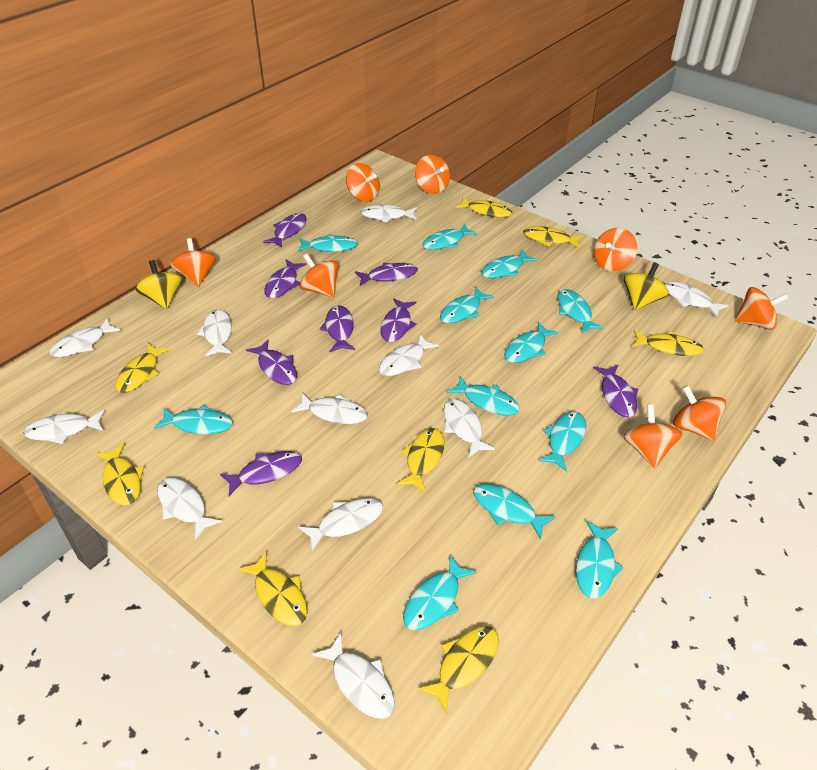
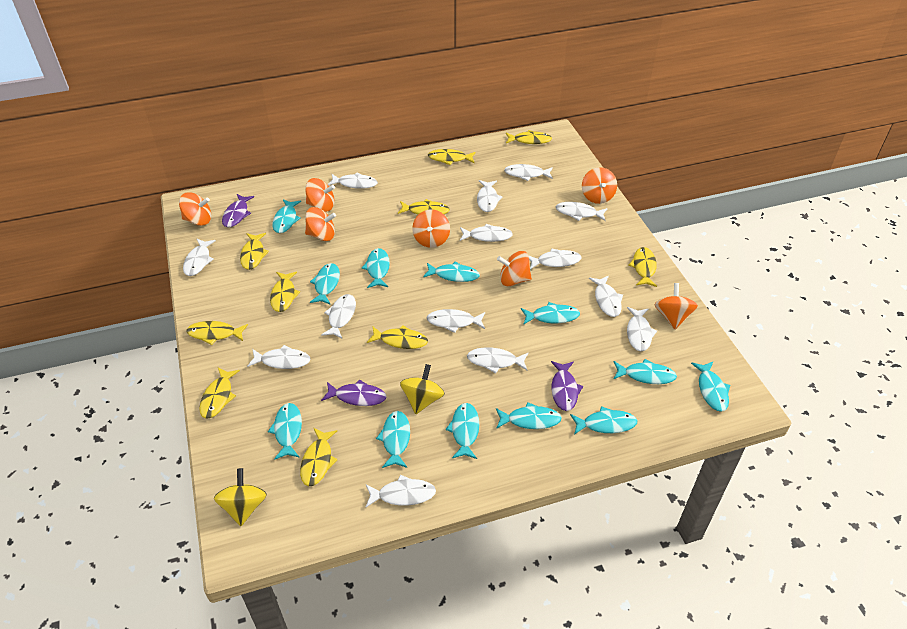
orange spinning top: [171,238,216,287] [300,253,339,297] [346,163,379,202] [415,155,450,194] [594,228,637,272] [623,405,682,468] [673,385,726,441] [735,287,789,330] = 8 -> [179,192,211,226] [305,178,335,212] [305,207,336,241] [412,209,450,248] [497,251,532,286] [582,167,617,204] [654,283,698,329] = 7
purple fish: [220,451,302,496] [246,340,297,385] [263,213,307,248] [264,260,306,298] [320,305,355,352] [355,262,418,286] [380,298,417,342] [593,364,638,417] = 8 -> [222,194,254,227] [321,379,387,406] [551,361,583,411] = 3
white fish: [23,410,105,444] [50,318,121,357] [157,478,222,540] [197,309,232,357] [291,393,368,424] [298,498,383,551] [312,632,395,719] [360,204,417,223] [379,334,439,376] [444,399,495,457] [664,281,729,317] = 11 -> [183,239,216,276] [247,345,311,369] [321,294,356,339] [327,172,378,189] [366,475,436,507] [427,309,485,333] [460,224,513,242] [467,347,528,373] [477,180,503,212] [504,164,553,181] [528,248,582,269] [555,202,608,221] [589,276,623,317] [627,307,657,351] = 14
yellow fish: [95,443,144,506] [115,343,170,393] [238,551,307,626] [397,428,444,492] [418,626,499,714] [455,197,512,217] [523,226,583,249] [632,330,704,356] = 8 -> [186,321,248,345] [199,367,240,419] [240,233,269,270] [270,272,300,312] [300,428,338,486] [367,325,428,349] [398,199,450,215] [428,149,476,165] [506,130,552,144] [628,247,657,287] = 10

